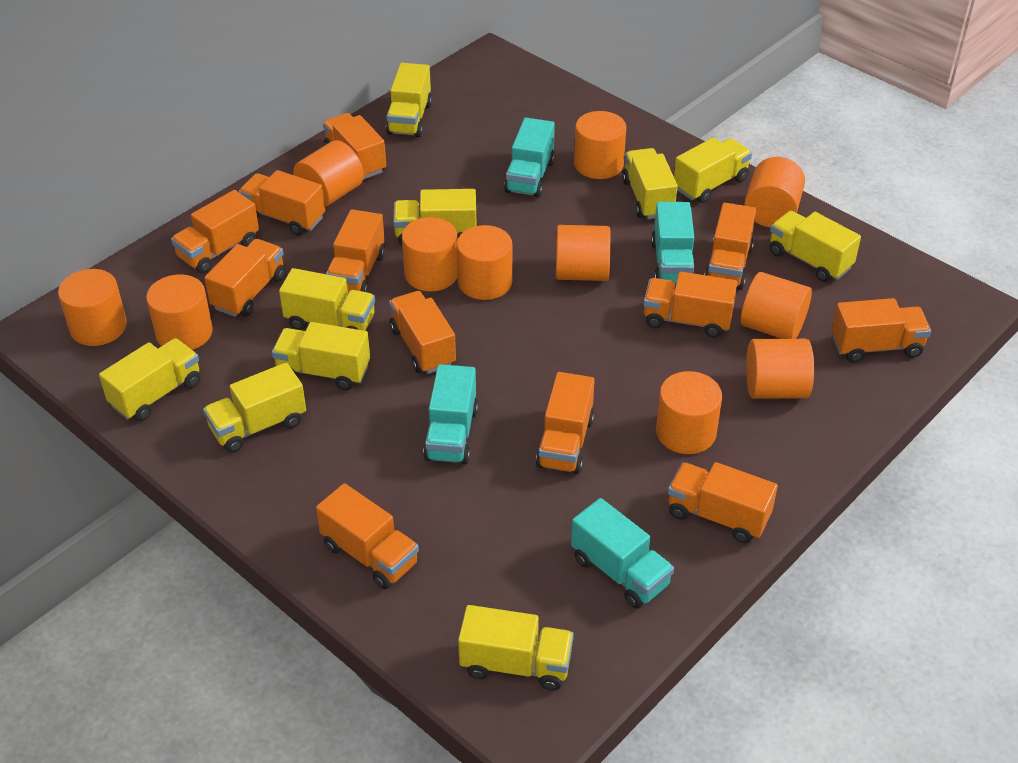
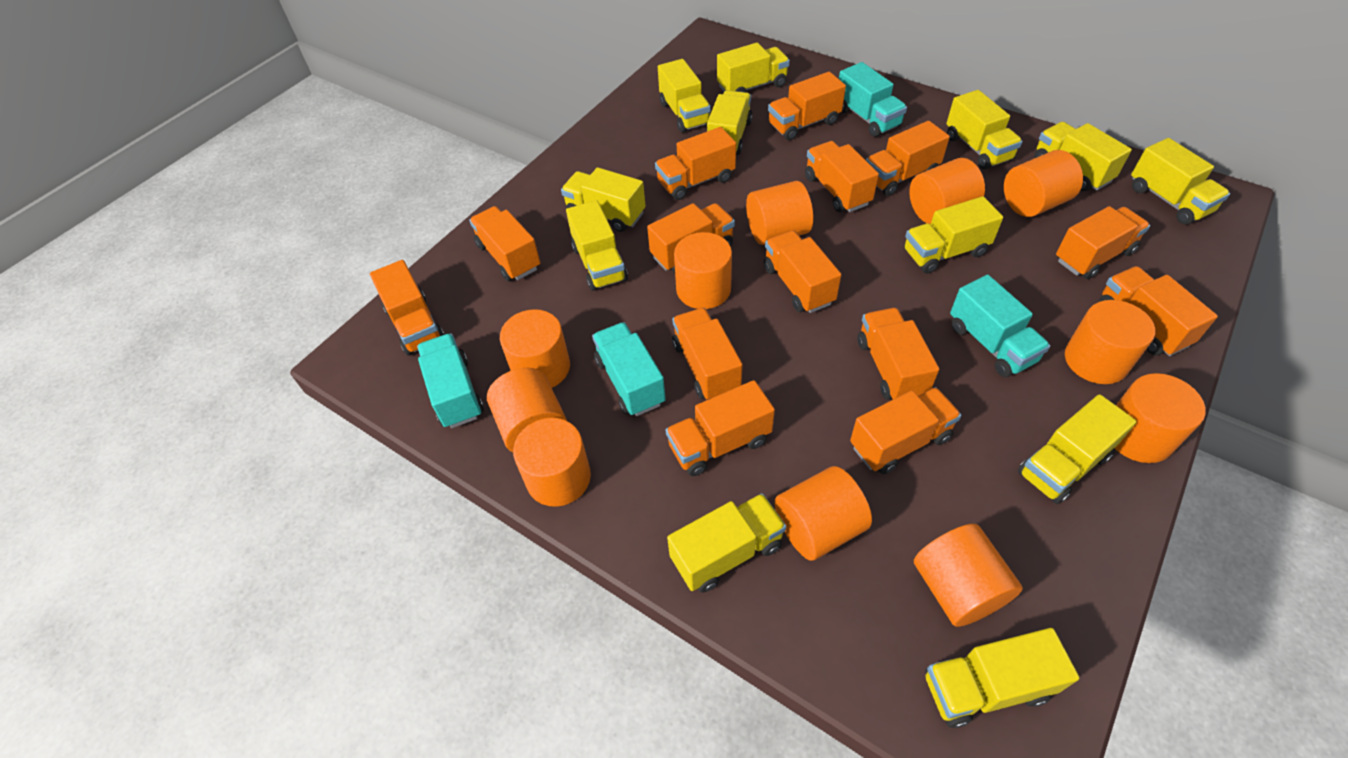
orange truck: [171,190,259,273] [204,239,286,317] [239,170,325,235] [316,483,419,589] [323,113,386,179] [326,209,385,293] [389,291,456,374] [536,372,595,474] [644,272,737,338] [668,462,778,543] [704,202,756,290] [832,298,931,363] = 12 -> [370,260,445,356] [469,206,541,281] [647,203,735,273] [655,127,736,200] [666,380,775,476] [672,308,743,399] [764,230,841,313] [768,72,846,140] [805,141,879,212] [850,387,962,474] [857,308,939,399] [866,121,950,196] [1056,206,1150,279] [1099,266,1218,356] = 14
yellow truck: [99,338,201,421] [203,362,306,453] [272,322,370,390] [279,268,375,331] [386,63,432,137] [393,189,477,245] [458,605,574,691] [622,148,678,219] [674,137,752,203] [770,211,861,282] = 10 -> [561,167,646,232] [566,200,628,291] [658,59,711,133] [667,493,786,593] [707,90,753,155] [717,43,790,92] [904,196,1003,274] [925,628,1079,728] [946,90,1023,169] [1018,394,1137,504] [1034,122,1132,191] [1131,138,1230,225] = 12

